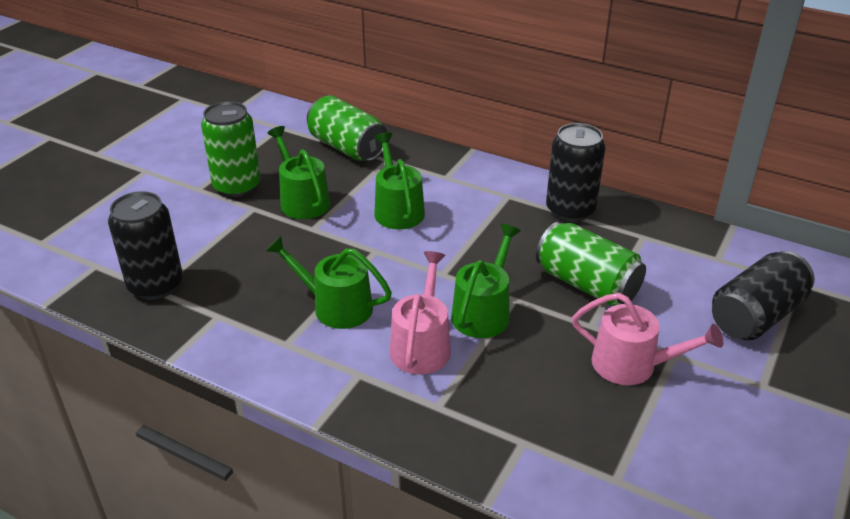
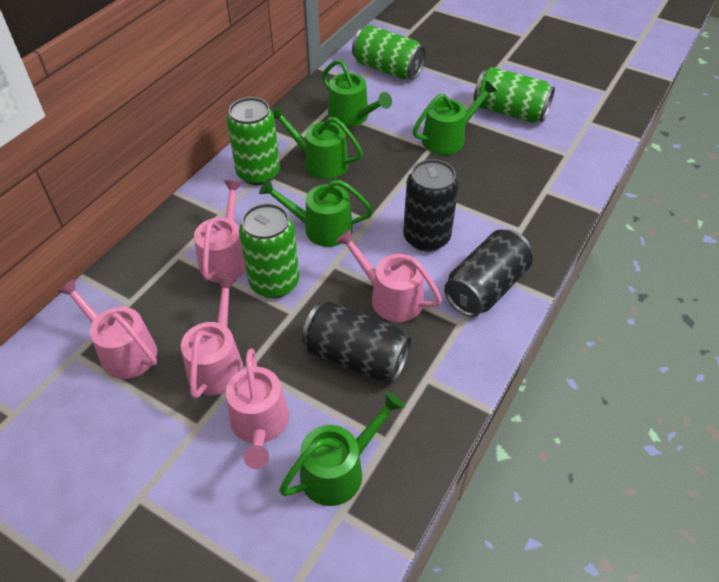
green can: [201,101,261,197] [307,95,387,161] [536,222,646,306] = 3 -> [227,97,280,185] [239,203,299,298] [352,25,426,80] [474,67,555,123] = 4
green watering can: [266,236,392,329] [268,126,331,219] [374,132,425,229] [451,224,521,338] = 4 -> [259,178,373,247] [273,106,363,179] [279,391,405,506] [322,59,392,127] [413,81,497,155] = 5
pink watering can: [390,251,451,374] [572,293,723,385] = 2 -> [57,278,157,379] [181,277,244,399] [194,180,246,283] [226,348,289,469] [336,229,442,322] = 5

